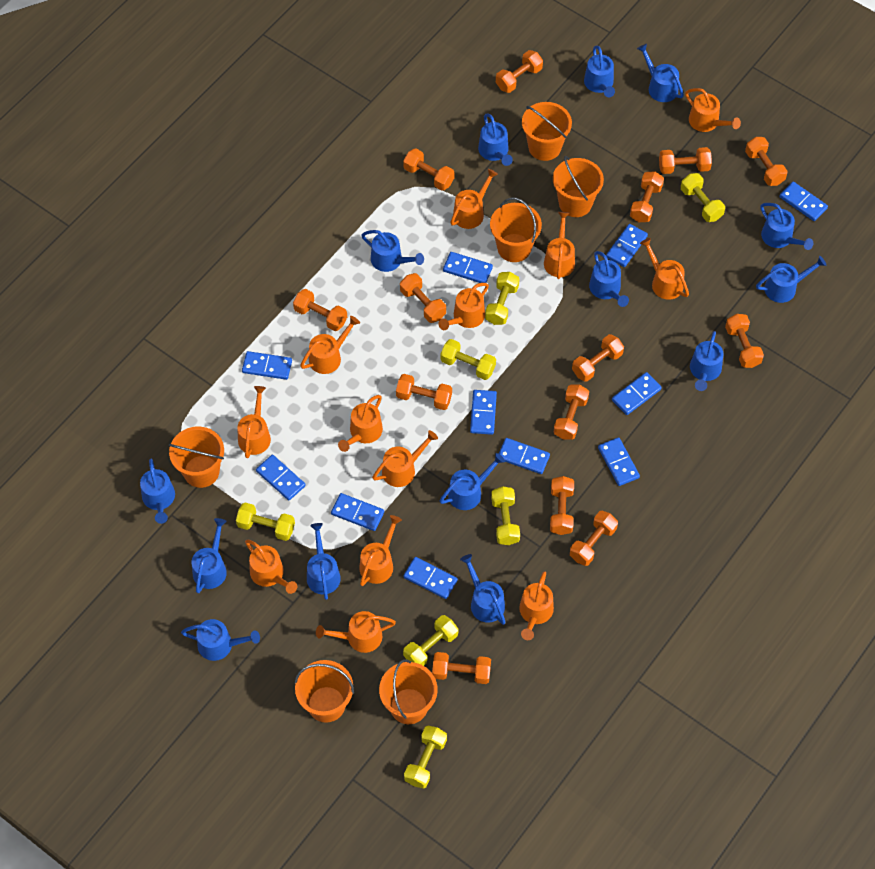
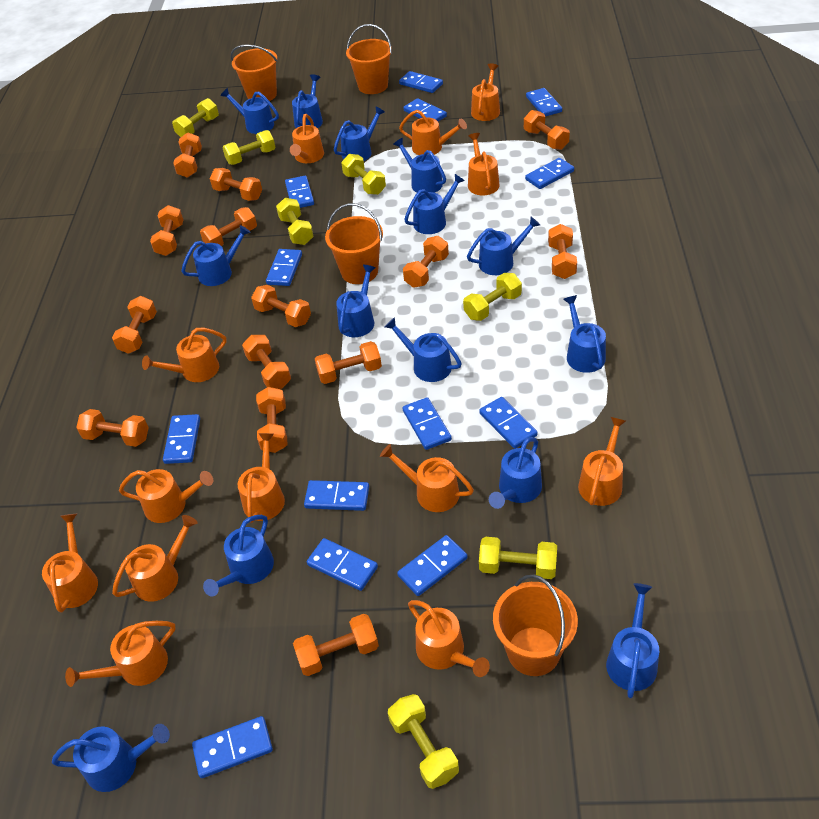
blue domino: [242,351,292,380] [256,455,306,501] [331,493,384,531] [403,557,458,599] [443,252,493,283] [470,390,497,435] [499,438,550,474] [598,437,640,486] [606,224,648,267] [612,372,662,415] [779,182,828,221] = 11 -> [163,414,200,464] [192,716,273,778] [266,249,302,286] [285,176,314,208] [304,480,369,511] [307,538,378,591] [397,535,468,596] [399,71,443,93] [403,98,447,121] [403,397,452,450] [479,397,538,449] [525,158,574,189] [526,88,562,117] = 13
orange bucket: [169,427,224,488] [295,660,354,723] [379,659,438,724] [490,197,542,262] [522,102,572,161] [553,156,604,217] = 6 -> [231,44,278,101] [325,203,383,284] [346,24,392,94] [493,574,578,676] = 4

